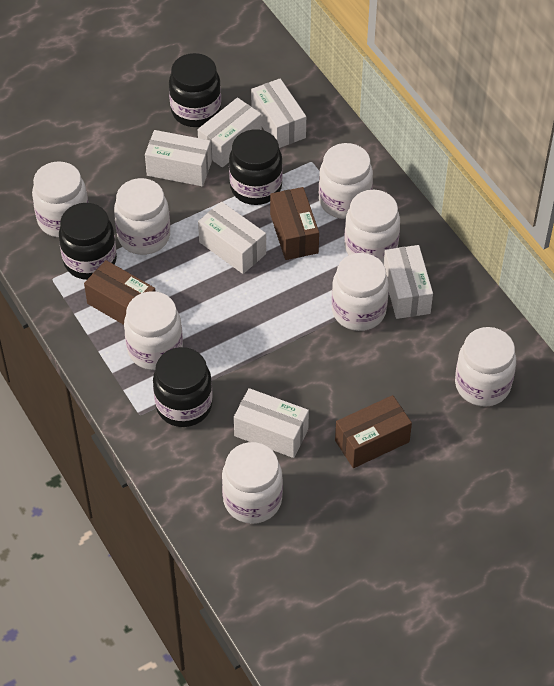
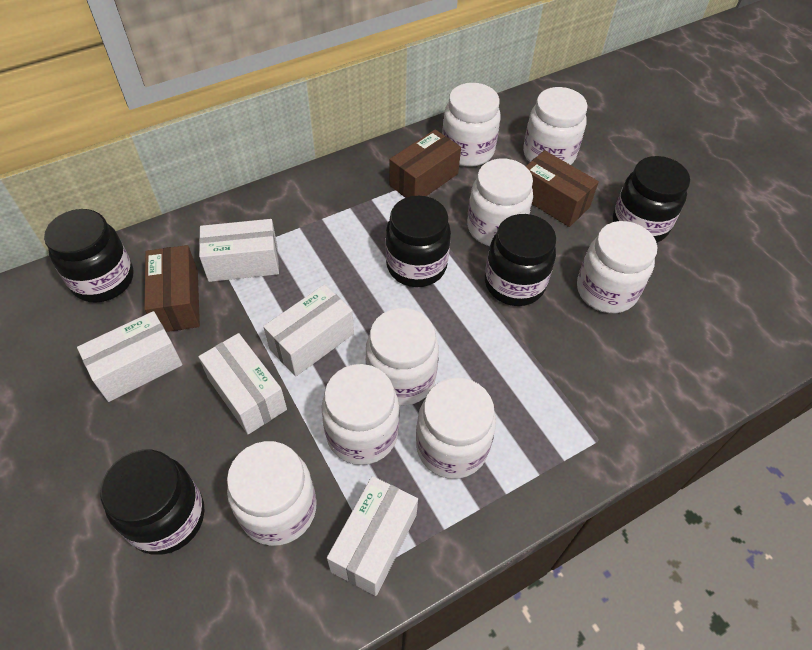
black jar: [59,203,117,280] [153,347,213,427] [169,53,221,127] [229,129,283,205] = 4 -> [44,209,133,303] [100,450,205,555] [386,196,451,287] [485,214,556,306] [613,156,690,243] = 5
white box: [145,130,212,186] [198,98,262,167] [198,202,266,274] [234,388,309,458] [251,78,306,148] [384,245,433,319] = 6 -> [77,311,182,402] [198,333,287,434] [199,219,279,282] [263,284,354,376] [327,476,418,596] = 5

